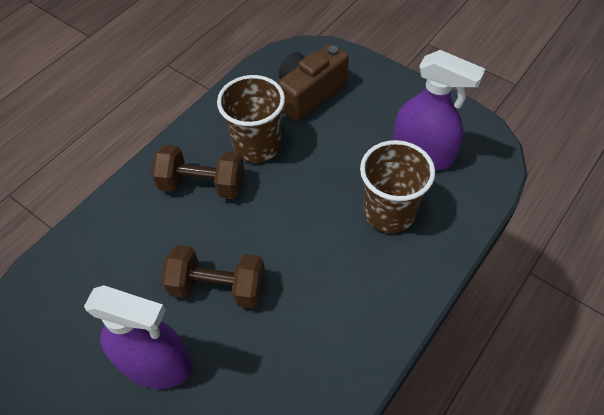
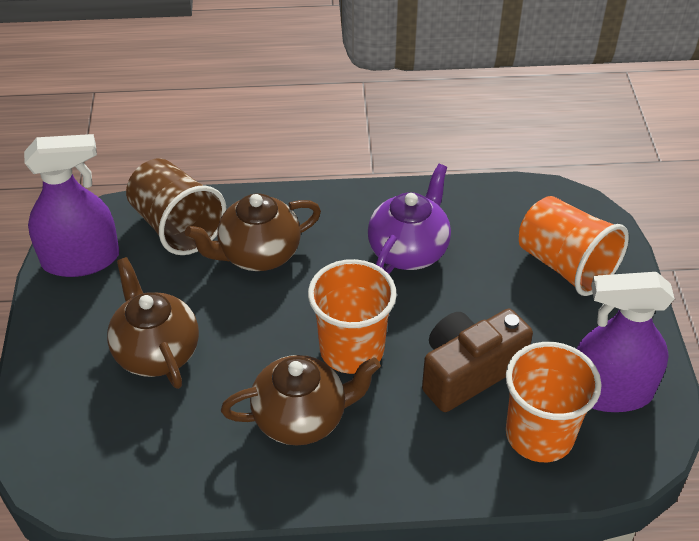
brown cup: [217,75,285,163] [360,140,435,233] = 2 -> [126,158,226,255] = 1
brown dumbbell: [151,145,244,199] [161,245,265,308] = 2 -> none = 0
brown teapot: none = 0 -> [107,257,199,389] [185,193,321,271] [221,355,381,446] = 3
orange cup: none = 0 -> [308,259,397,374] [506,342,602,462] [519,196,629,296] = 3
purple teapot: none = 0 -> [368,164,451,274] = 1

